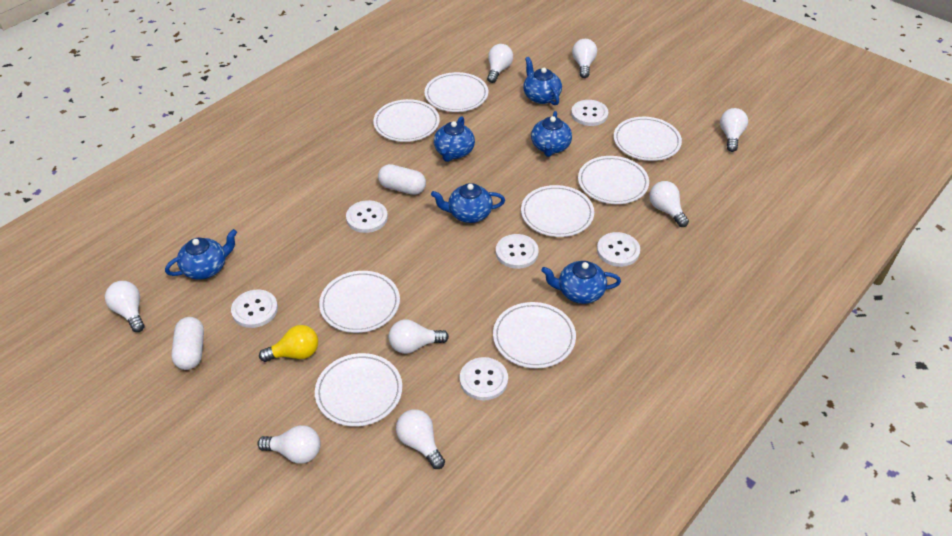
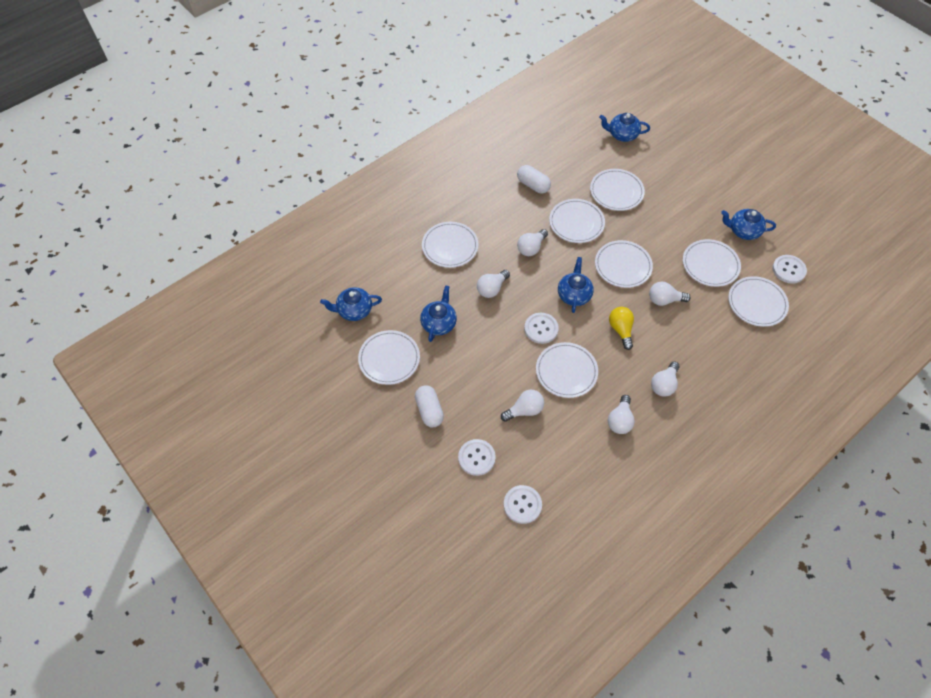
blue teapot: [165,229,237,280] [431,183,505,223] [434,116,475,162] [523,57,562,105] [531,111,572,157] [541,261,621,304] = 6 -> [320,287,382,321] [420,286,457,342] [558,257,594,313] [599,113,650,142] [721,209,776,240] = 5
white button: [231,290,278,328] [346,200,388,233] [460,357,508,400] [496,234,539,269] [571,100,608,126] [597,232,640,267] = 6 -> [458,439,496,476] [504,485,542,524] [524,313,559,344] [772,255,807,284] = 4
white light bulb: [105,281,145,332] [257,425,320,464] [389,319,449,354] [396,409,445,469] [487,44,513,83] [572,39,597,78] [649,181,689,227] [720,108,748,152] = 8 -> [477,270,510,298] [501,390,544,422] [517,229,548,256] [608,395,635,434] [649,282,691,306] [651,362,680,397] = 6

